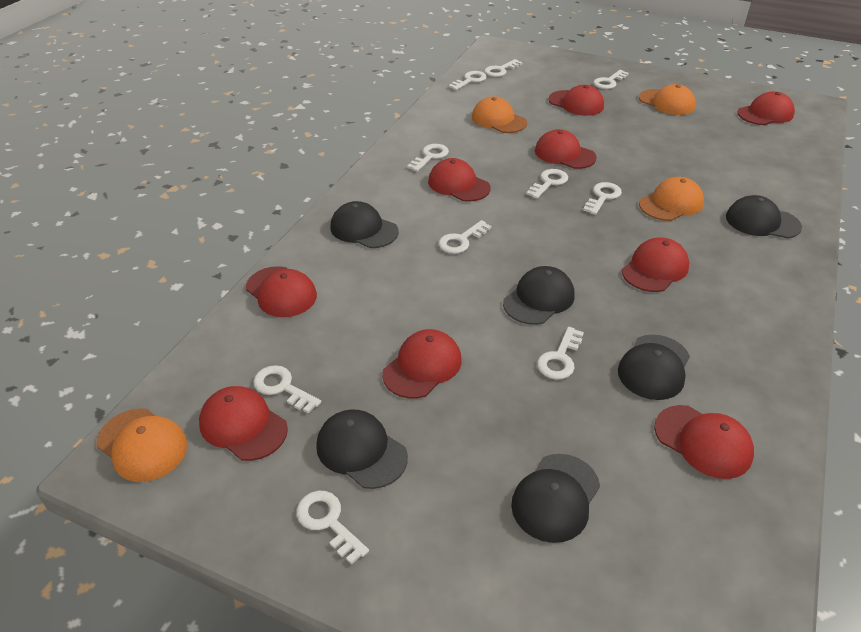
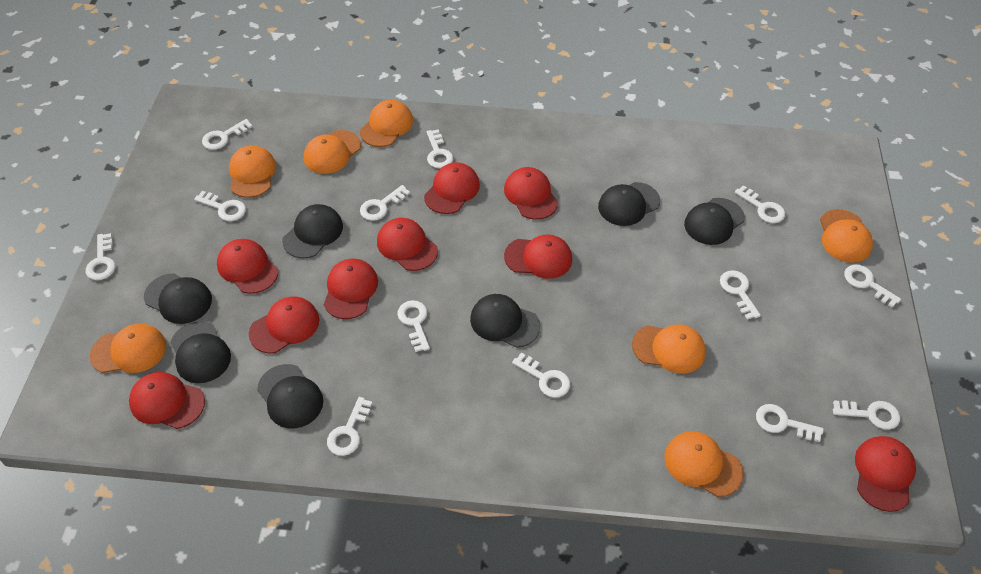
black cap: [316,409,408,489] [330,201,399,248] [503,266,575,325] [511,454,600,543] [618,334,690,400] [726,195,802,239] = 6 -> [144,273,212,324] [170,321,231,383] [257,364,323,428] [282,204,343,258] [470,294,540,348] [598,182,660,226] [684,198,745,245] = 7
orange cap: [96,408,187,482] [472,96,527,133] [639,84,696,115] [639,177,704,221] = 4 -> [90,324,167,373] [229,145,276,198] [304,130,361,174] [360,100,413,147] [632,324,706,374] [664,431,743,497] [820,209,873,263] = 7
white key: [253,365,321,414] [296,491,369,565] [407,144,449,172] [439,220,491,254] [449,71,487,90] [484,59,522,77] [526,169,568,199] [537,327,584,380] [583,182,622,215] [593,70,629,89] = 10 -> [86,233,115,280] [194,191,246,221] [202,119,253,150] [327,397,372,456] [360,185,410,221] [397,300,430,352] [427,129,453,169] [512,353,570,398] [720,270,761,320] [735,185,785,223] [756,404,824,442] [833,400,900,430] [844,265,901,307] = 13

